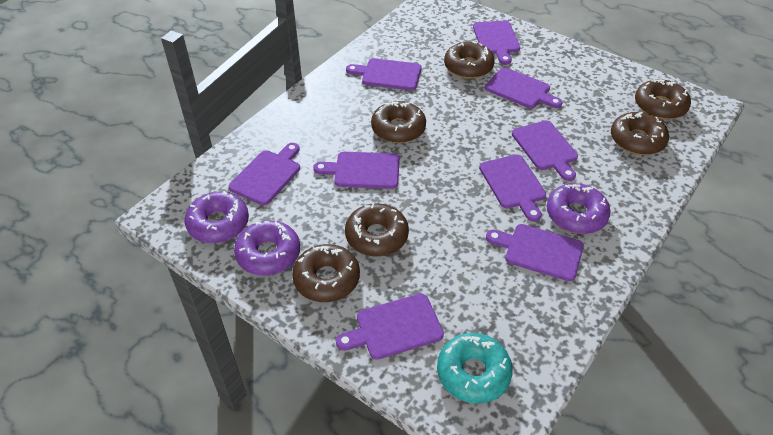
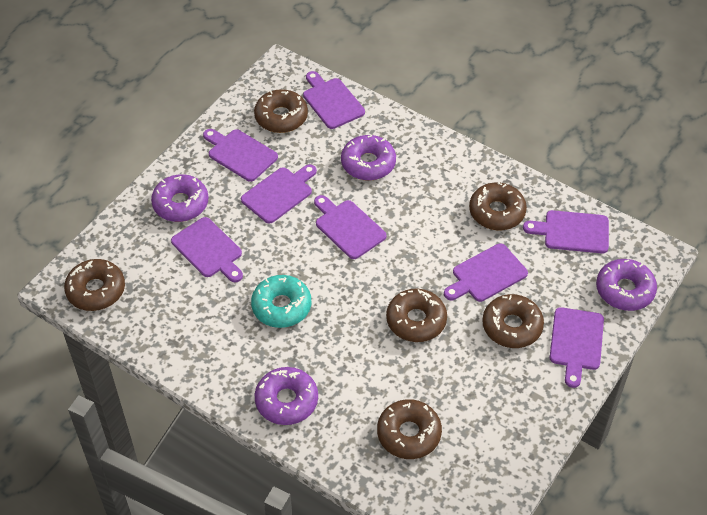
purple cutting board: [229,143,300,205] [313,152,400,189] [336,294,444,360] [346,58,421,90] [473,20,520,65] [479,155,546,222] [485,68,563,108] [486,224,584,281] [512,121,578,181] = 9 -> [171,217,243,282] [203,129,278,182] [241,164,317,224] [303,71,365,129] [314,195,386,259] [444,243,528,302] [523,210,609,253] [550,307,604,388] = 8
purple donut: [184,191,249,243] [234,220,300,276] [547,183,611,234] = 3 -> [151,174,208,222] [255,367,318,425] [341,135,396,181] [596,259,657,311] = 4

